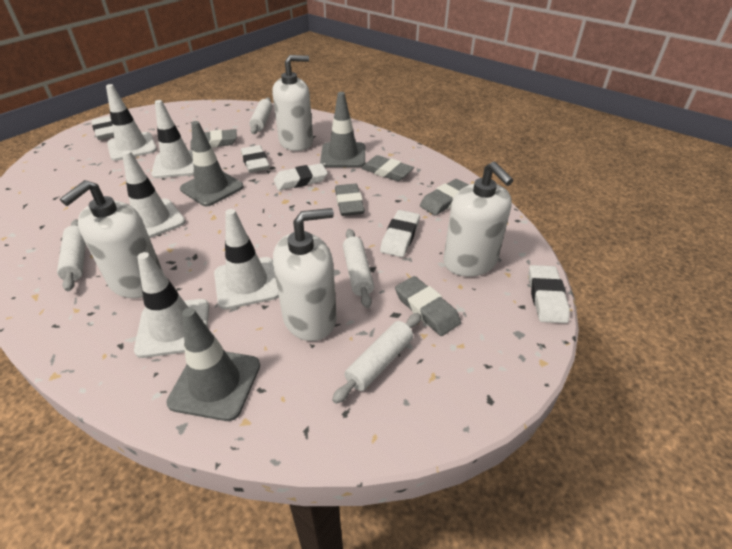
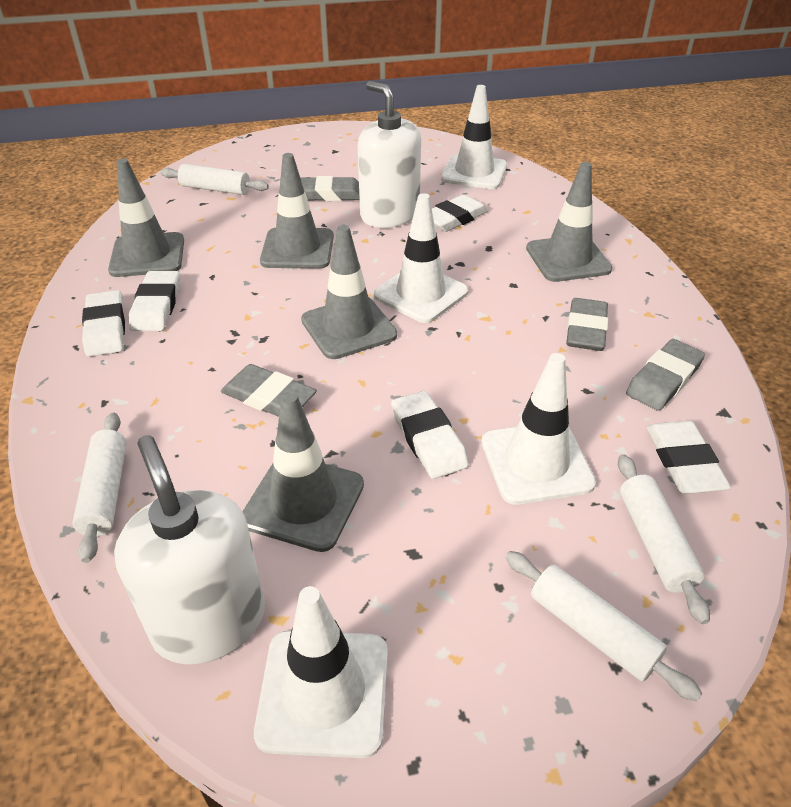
grey eraser: [190,129,237,150] [335,184,365,216] [361,155,414,181] [395,276,461,336] [420,179,468,215] = 5 -> [221,364,317,417] [300,176,360,201] [566,298,608,351] [626,339,705,411] = 4
grey traffic cone: [166,308,260,421] [180,121,244,206] [320,92,365,167] = 3 -> [108,159,184,277] [242,392,364,552] [260,153,334,269] [301,225,397,359] [526,162,612,282] = 5
white soap dispenser: [60,180,164,298] [272,55,313,151] [273,208,337,341] [443,162,513,277] = 4 -> [114,435,265,665] [358,81,421,228] = 2
white traffic cone: [106,84,157,161] [122,150,185,238] [134,252,209,358] [151,100,194,178] [214,209,279,310] = 5 -> [254,586,388,758] [373,193,468,323] [441,85,507,189] [481,353,596,505] = 4

